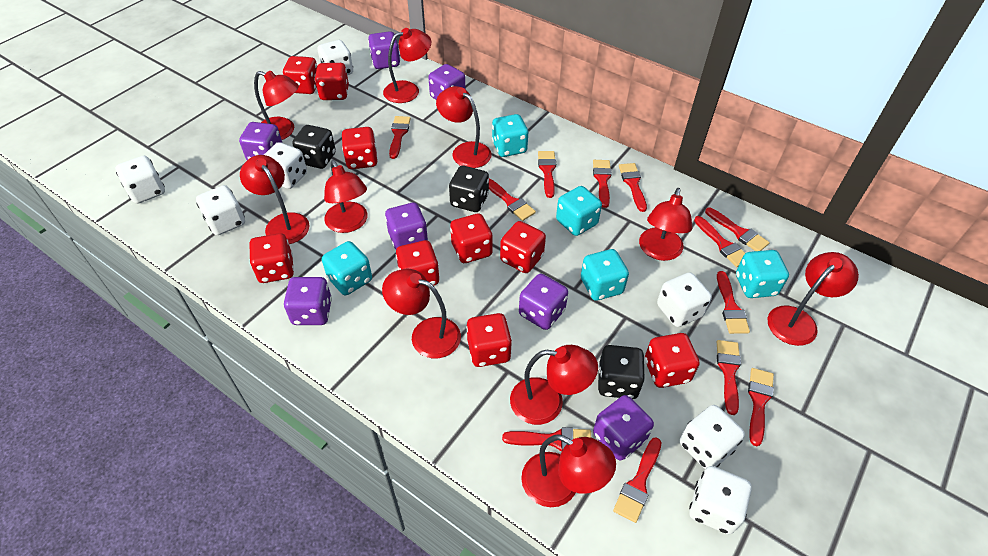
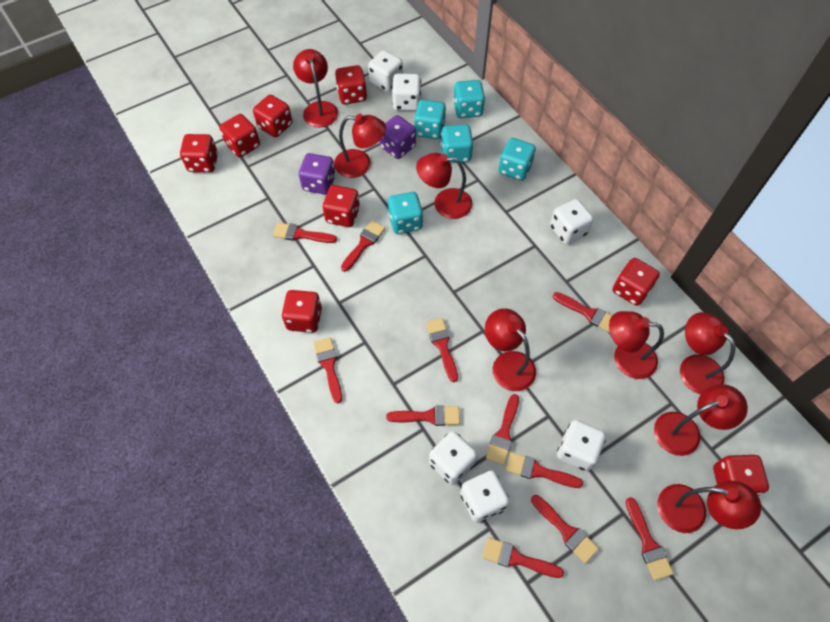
black dice: [292,125,336,169] [449,166,489,212] [598,345,645,399] = 3 -> none = 0
purple dice: [239,122,282,160] [284,277,332,325] [368,31,400,69] [385,202,428,249] [428,64,466,100] [519,274,568,330] [593,395,654,461] = 7 -> [299,153,336,195] [380,115,416,159] = 2
red brush: [389,116,411,159] [489,178,536,221] [502,427,591,452] [538,151,556,198] [593,160,612,208] [613,438,661,523] [619,163,647,212] [694,216,745,267] [705,208,770,251] [717,271,750,334] [717,340,741,415] [748,368,774,446] = 12 -> [273,222,337,243] [313,337,342,404] [341,221,385,272] [386,405,460,426] [426,318,458,382] [482,537,564,578] [486,394,519,465] [506,452,583,488] [531,495,599,563] [553,292,612,333] [626,497,674,580] = 11
red dice: [249,233,294,283] [283,56,317,94] [315,63,349,100] [342,127,378,169] [396,240,439,286] [450,213,493,263] [466,313,512,367] [500,221,546,273] [645,333,700,388] = 9 -> [180,134,218,172] [219,114,260,157] [253,95,292,137] [282,290,322,333] [323,185,360,227] [335,65,367,104] [613,258,660,306] [713,454,769,496] = 8
red lamp: [240,155,310,244] [254,71,299,140] [324,160,368,233] [382,269,461,358] [383,28,431,103] [436,86,492,168] [510,345,598,425] [521,434,616,507] [639,188,692,261] [768,252,859,346] = 10 -> [293,49,338,127] [334,114,386,178] [416,153,473,219] [485,308,536,391] [609,311,664,379] [654,384,748,456] [657,481,761,533] [680,312,736,394] = 8
white dice: [116,156,165,204] [196,185,245,235] [264,142,307,189] [318,40,353,75] [657,272,712,327] [680,405,745,469] [689,466,752,534] = 7 -> [368,50,403,92] [392,74,421,111] [429,431,477,485] [460,470,510,523] [550,199,594,244] [557,420,606,471] = 6

